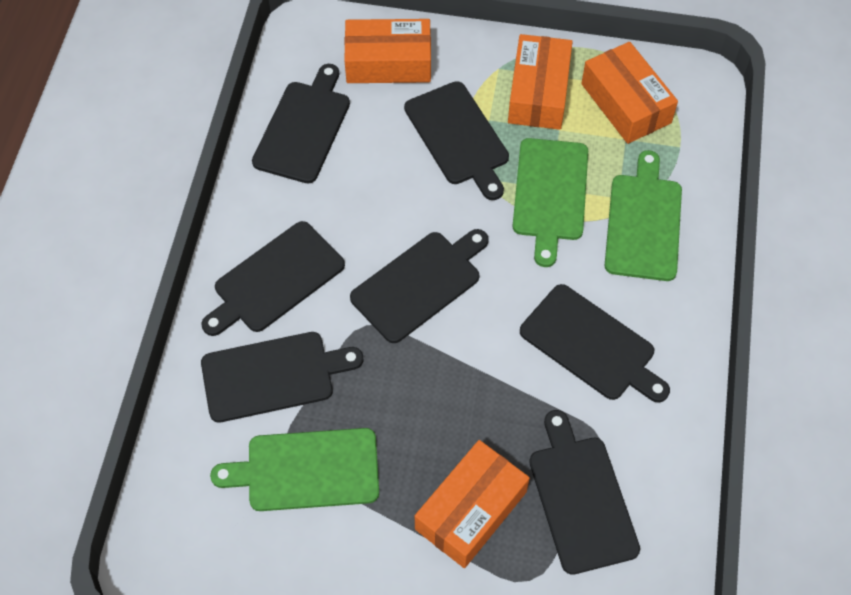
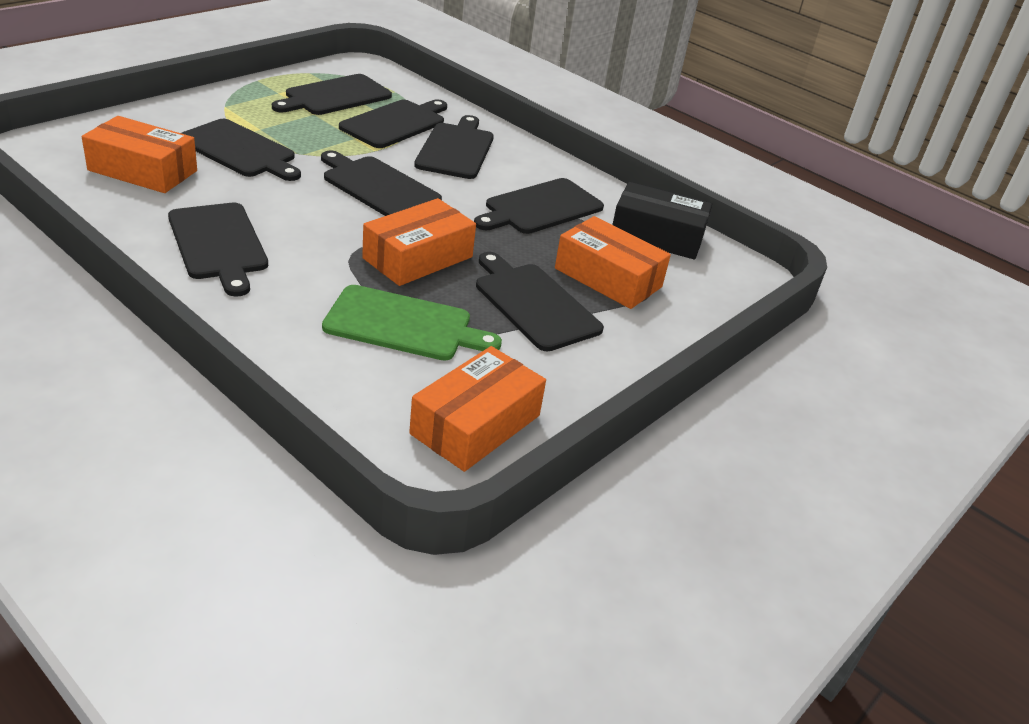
black box: none = 0 -> [612,182,712,260] = 1
black cutting board: [201,332,363,423] [202,221,345,336] [252,64,350,184] [350,229,489,343] [404,81,509,200] [520,284,670,403] [529,410,640,575] = 7 -> [168,203,268,296] [181,119,301,181] [272,74,392,115] [321,151,442,216] [339,99,447,148] [414,115,494,179] [474,178,604,234] [476,252,604,351] = 8
green cutting board: [210,428,379,511] [513,138,588,267] [605,150,682,281] = 3 -> [322,285,502,361] = 1

